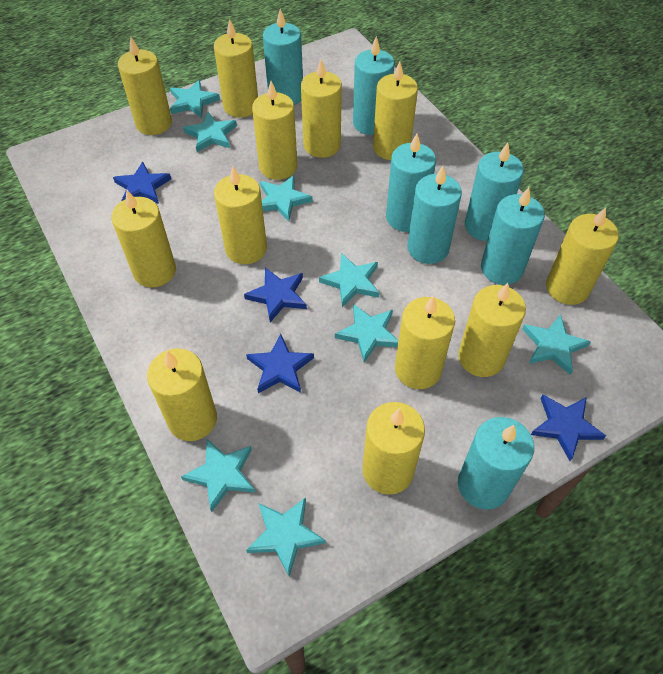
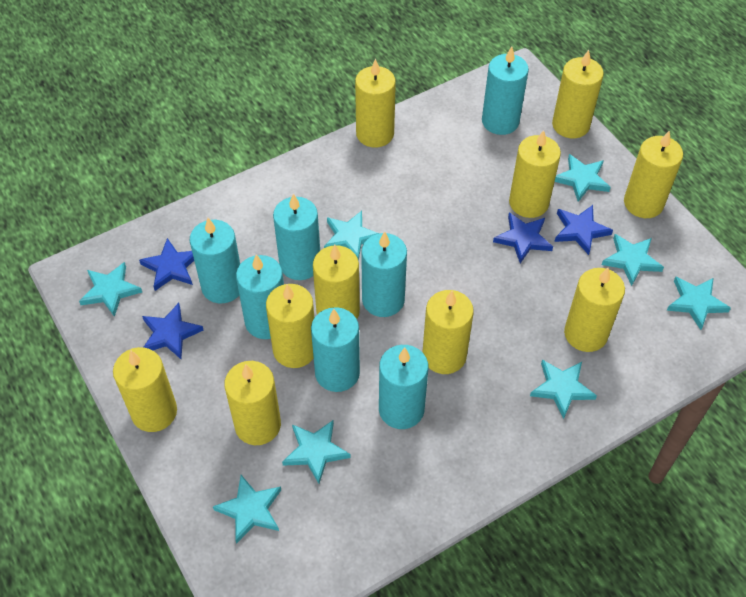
yellow candle: [111,190,176,287] [118,36,172,135] [147,348,217,441] [214,19,258,118] [214,166,267,264] [252,81,297,180] [301,59,342,158] [362,402,425,495] [373,61,418,160] [395,295,455,389] [458,283,526,377] [546,207,619,305] = 12 -> [113,347,177,432] [224,361,281,445] [266,284,314,368] [313,244,360,319] [355,59,396,148] [422,290,474,374] [509,130,561,218] [552,50,604,138] [564,268,625,352] [624,131,683,218] = 10

